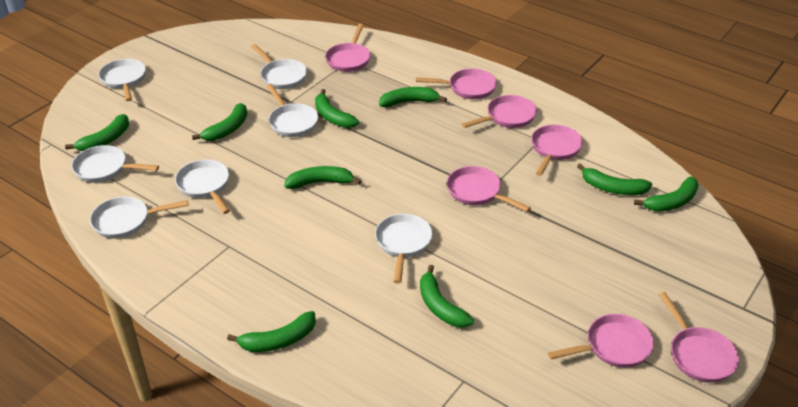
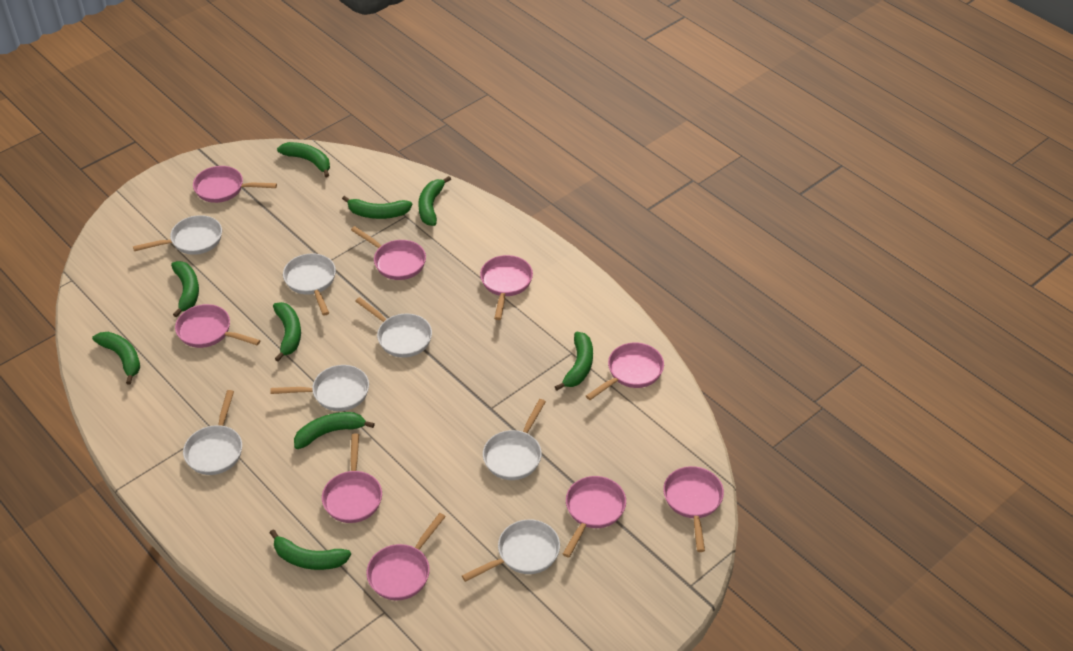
pink pan: [325,23,370,72] [416,69,497,99] [447,166,531,212] [462,95,537,128] [531,125,583,176] [548,314,654,368] [659,292,739,383] = 7 -> [175,304,261,348] [193,166,277,203] [322,434,382,523] [351,226,426,280] [366,513,446,600] [480,255,533,320] [563,476,626,557] [586,343,664,400] [663,466,724,552] = 9

